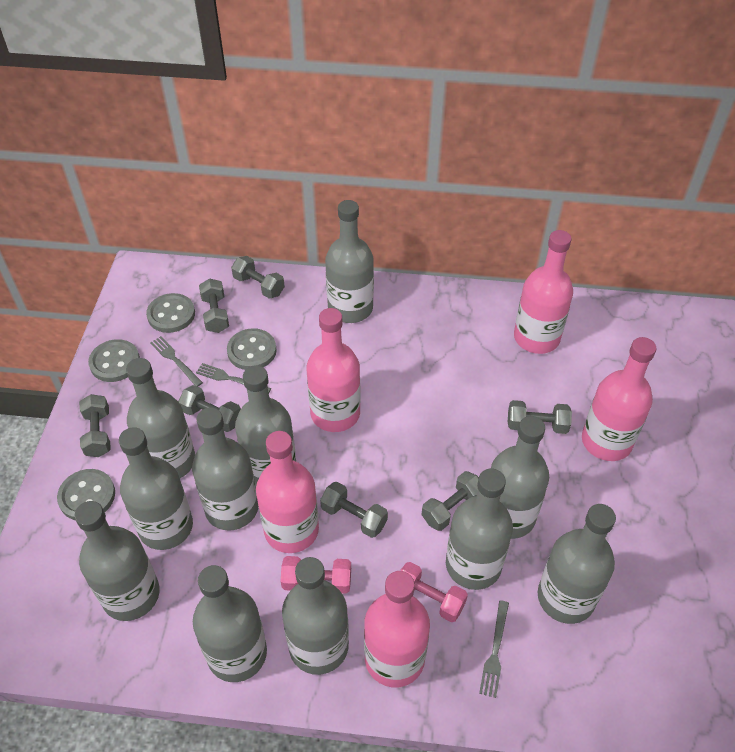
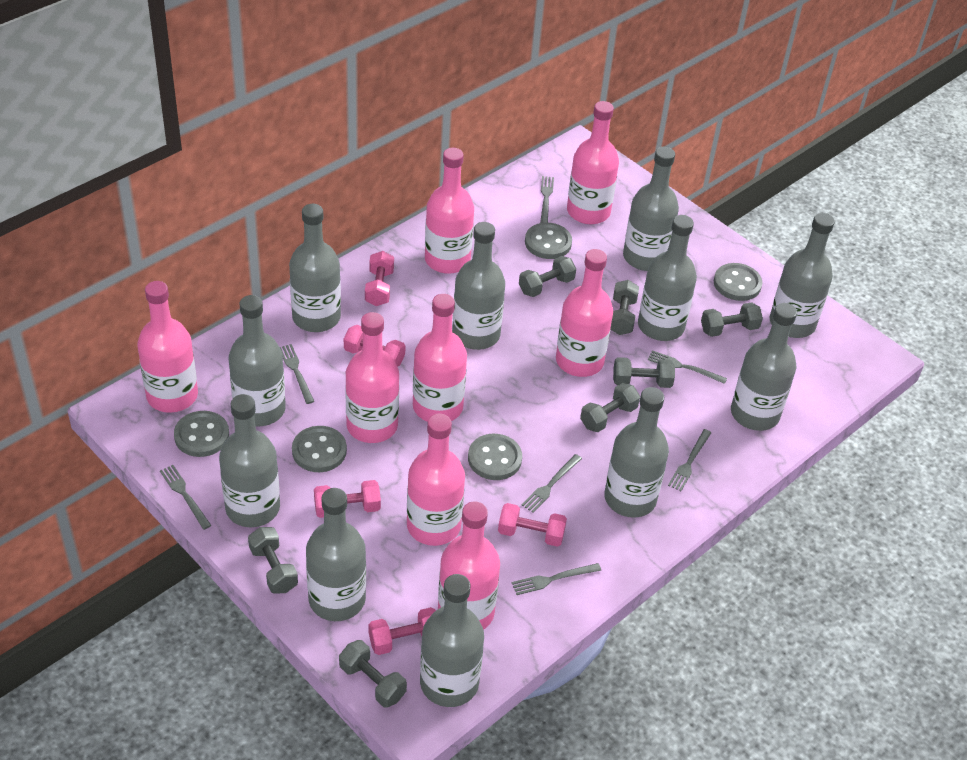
grey button: [57,469,115,520] [88,339,140,382] [146,293,195,333] [227,328,277,370] = 4 -> [174,411,229,457] [292,426,347,472] [468,434,522,480] [525,223,572,259] [714,263,763,301] = 5
grey fork: [150,336,203,387] [196,363,271,393] [479,600,509,698] = 3 -> [160,465,212,530] [280,344,315,404] [512,563,601,595] [521,454,582,513] [540,176,554,223] [648,350,727,384] [668,429,711,491] = 7
pink bottle: [256,431,319,553] [306,308,361,432] [364,571,430,688] [514,230,573,354] [582,337,656,461] = 5 -> [137,281,198,413] [345,312,399,443] [407,414,465,546] [413,294,467,422] [425,148,474,274] [438,501,500,630] [556,249,613,377] [567,101,619,224] = 8
pink dumbbell: [281,556,351,594] [400,562,468,622] = 2 -> [314,480,381,518] [344,325,405,367] [365,251,394,306] [368,607,436,655] [498,503,567,547] = 5

